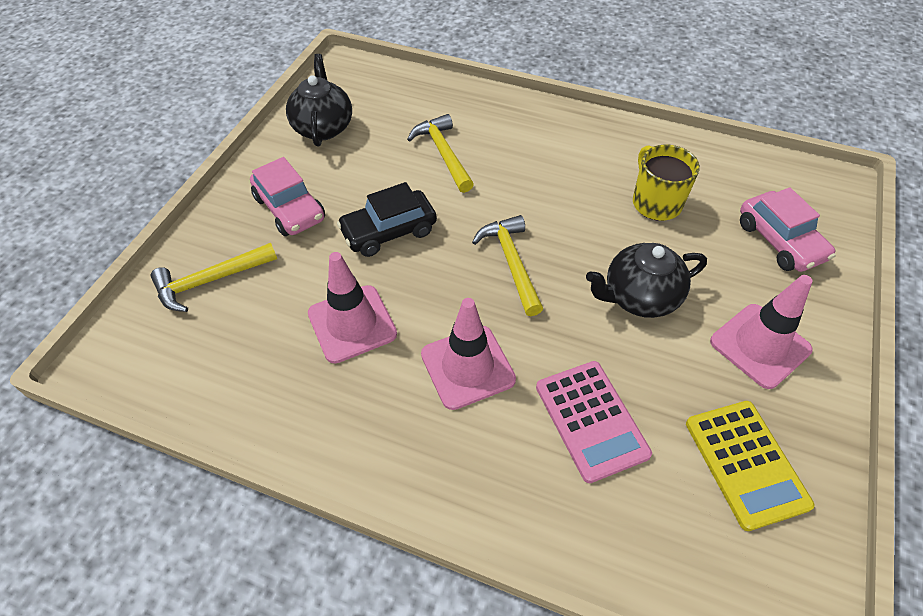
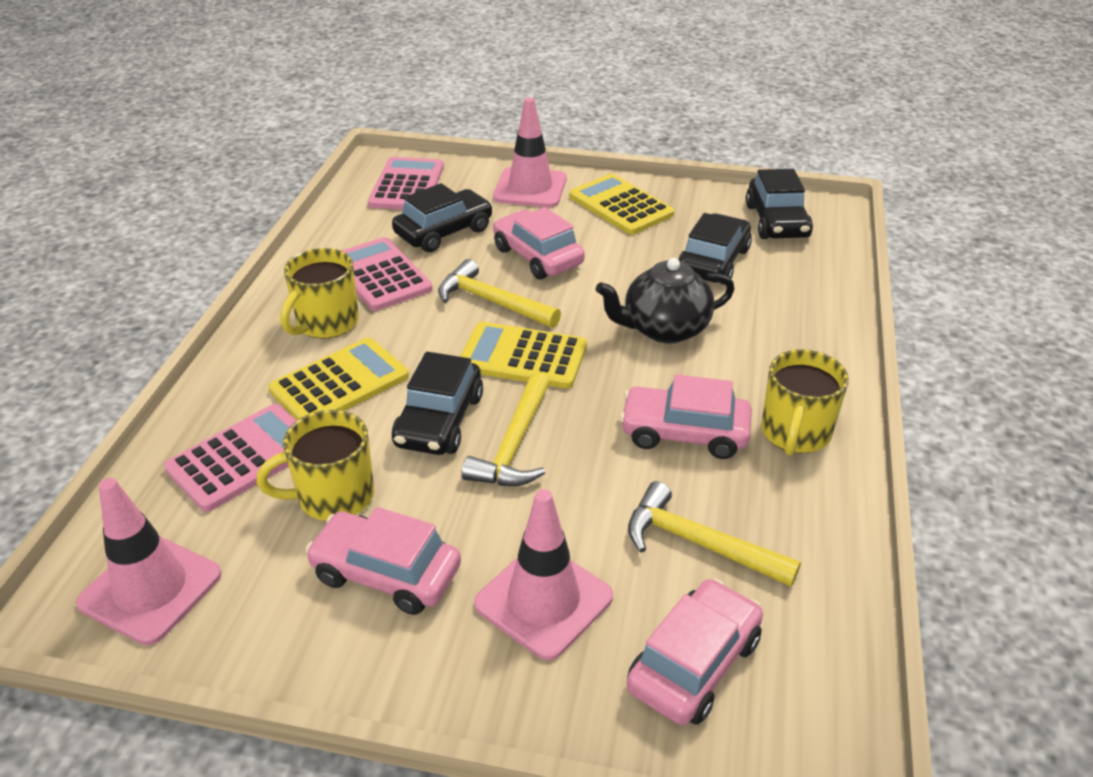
black car: [337,182,437,257] = 1 -> [392,183,493,252] [392,352,483,455] [678,213,752,285] [745,169,813,239] = 4
black teapot: [286,54,352,147] [586,243,707,318] = 2 -> [596,258,734,344] = 1
pink calculator: [536,361,652,483] = 1 -> [164,404,297,512] [342,237,433,311] [368,157,444,210] = 3
pink car: [250,157,325,236] [740,187,835,272] = 2 -> [305,507,461,615] [493,207,585,279] [620,374,752,459] [627,578,763,725] = 4
yellow calculator: [686,401,815,531] = 1 -> [268,338,409,420] [460,322,587,389] [569,174,674,235] = 3
yellow mug: [633,145,700,221] = 1 -> [256,410,374,521] [280,248,359,339] [761,349,849,455] = 3

